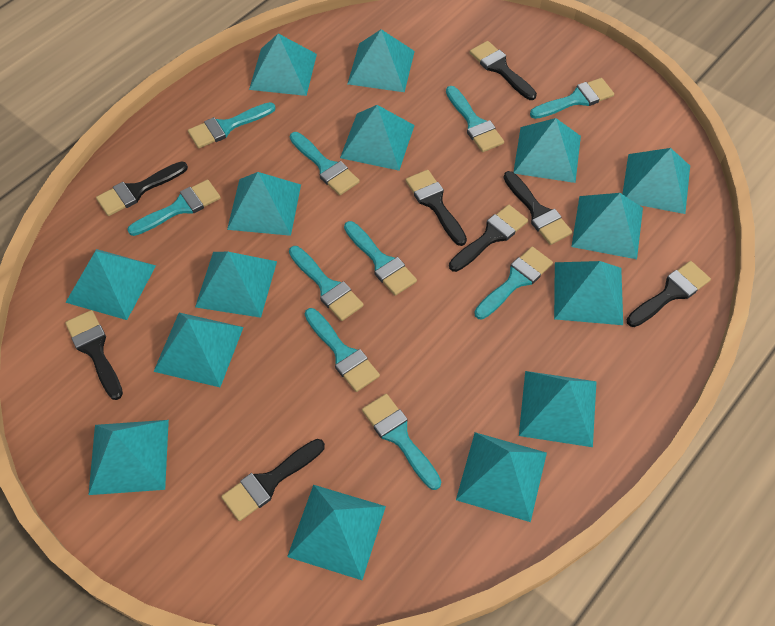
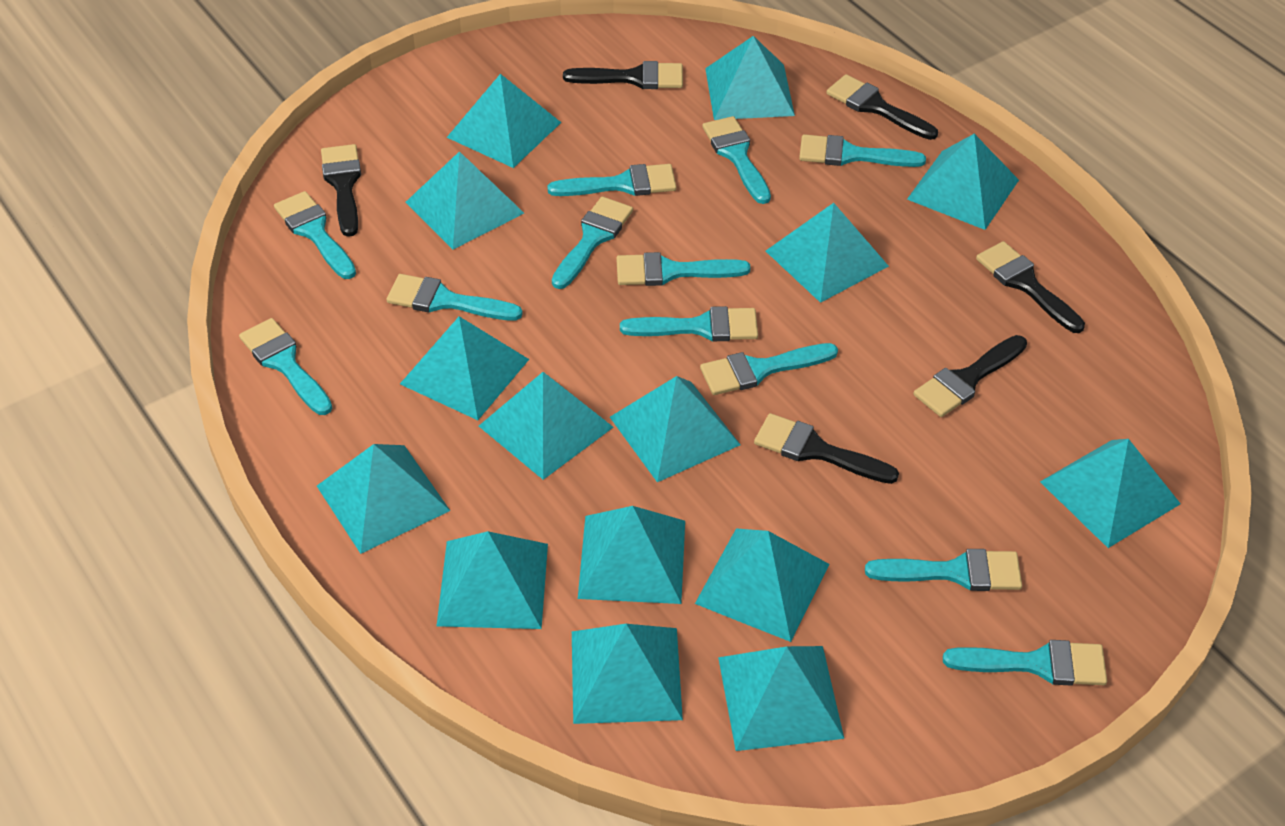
black brush: [65,310,123,400] [96,161,188,216] [221,439,325,521] [405,170,467,246] [449,205,528,272] [470,41,537,100] [503,171,572,245] [627,261,711,327] = 8 -> [321,144,361,237] [563,61,683,89] [754,413,899,484] [826,74,938,140] [913,335,1027,417] [976,241,1085,333] = 6
turquoise brush: [127,179,221,236] [188,102,276,148] [289,246,364,321] [290,132,360,195] [305,308,380,392] [344,221,417,296] [362,394,441,490] [446,86,504,152] [474,247,553,320] [530,78,614,119] = 10 -> [239,318,332,415] [274,191,356,279] [386,274,523,321] [547,164,677,196] [552,197,633,289] [616,252,750,286] [620,306,758,341] [700,343,838,395] [702,116,771,204] [799,134,926,167] [865,549,1022,591] [943,640,1107,685] = 12

